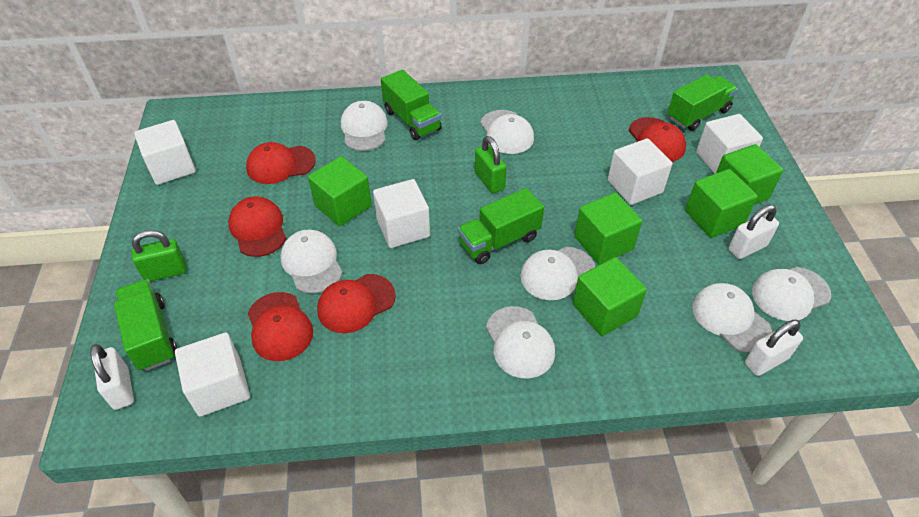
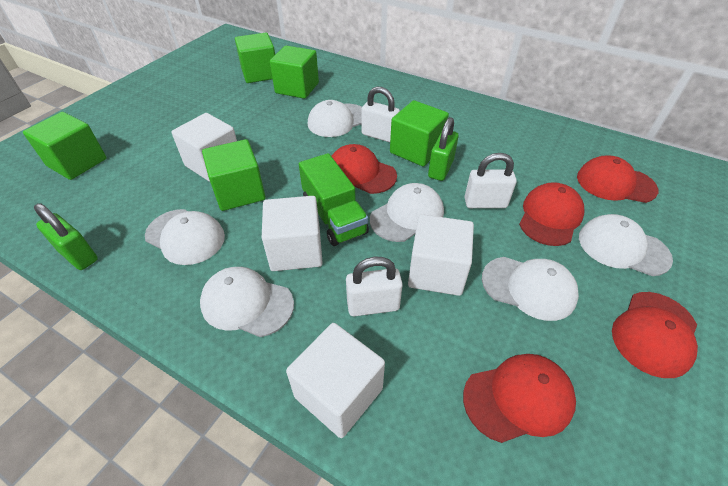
green truck: [114,279,177,371] [381,69,442,140] [458,188,544,264] [668,75,738,131] = 4 -> [299,153,369,246] = 1
white cap: [280,230,343,294] [341,101,388,151] [480,110,534,154] [486,306,555,378] [520,247,595,300] [692,283,772,352] [752,267,831,321] = 7 -> [145,209,225,265] [200,267,294,337] [308,100,362,137] [370,183,444,242] [482,257,579,321] [579,214,673,276] = 6
white cube: [134,120,196,185] [175,333,250,417] [373,179,430,248] [608,138,672,205] [696,114,763,174] = 5 -> [171,113,237,182] [262,196,323,271] [286,323,385,438] [408,214,474,296] = 4

